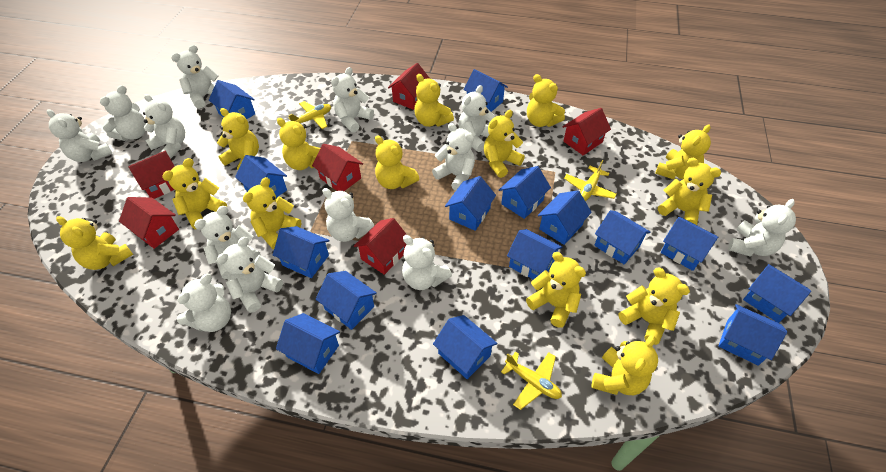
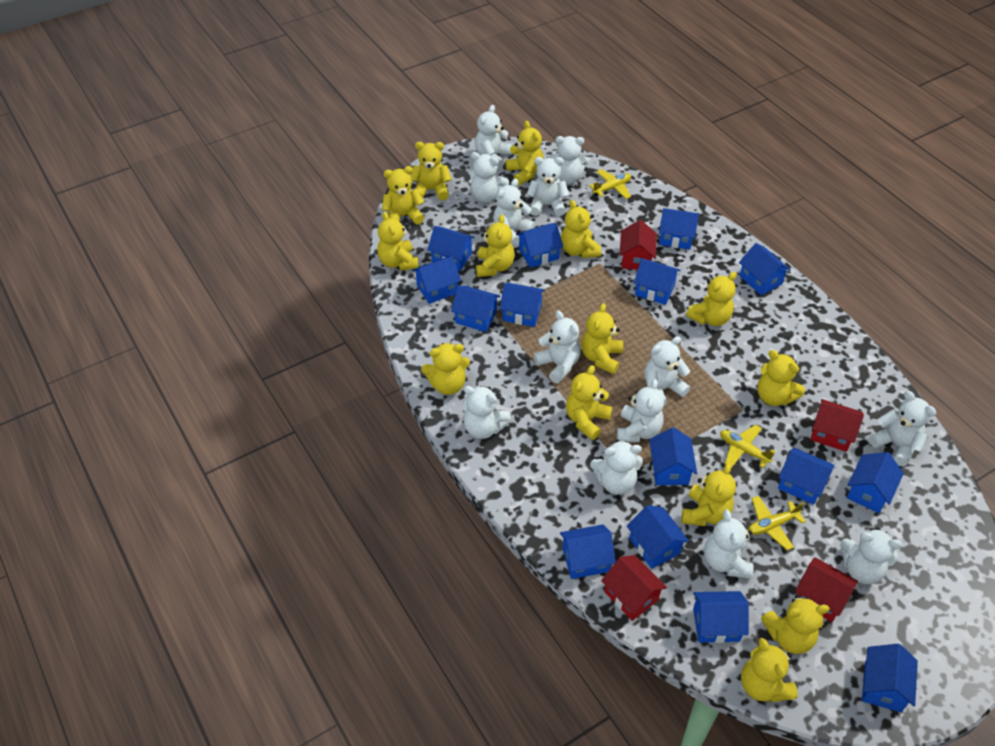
red house: [119,197,179,249] [128,151,175,199] [312,144,363,191] [354,218,407,275] [388,63,430,110] [563,108,611,155] = 6 -> [601,555,667,621] [620,220,657,270] [795,557,858,622] [810,399,864,452] = 4

